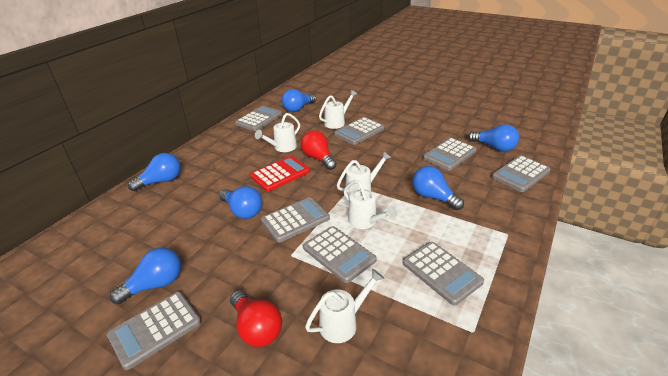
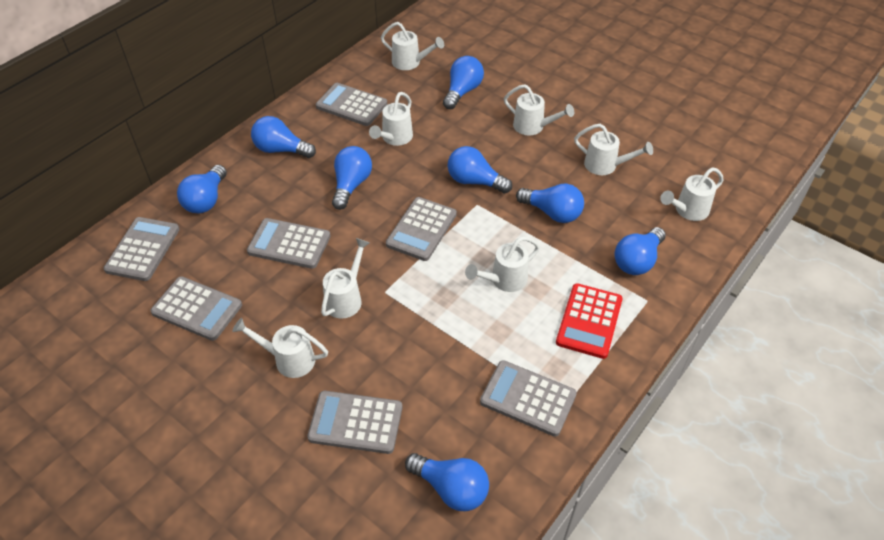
blue light bulb: [110,248,181,304] [128,153,181,191] [219,186,262,219] [282,89,316,112] [412,166,464,210] [468,124,519,152] = 6 -> [177,165,227,214] [251,116,316,158] [332,146,372,210] [405,453,489,511] [443,56,484,109] [448,146,512,193] [516,183,584,223] [615,227,666,275] = 8
grey calculator: [107,292,201,370] [235,106,282,131] [261,197,330,242] [303,226,377,283] [334,117,384,145] [403,242,484,305] [423,138,477,170] [492,155,551,192] = 8 -> [104,217,180,281] [150,276,242,341] [247,218,330,269] [307,391,402,454] [316,83,387,126] [386,197,457,261] [480,360,577,437] = 7
red light bulb: [230,290,282,347] [301,130,337,170] = 2 -> none = 0
white watering can: [255,113,300,152] [305,269,385,343] [319,90,358,129] [337,151,391,197] [344,180,397,229] = 5 -> [232,318,328,378] [321,238,370,318] [369,92,413,146] [381,22,444,70] [465,237,540,292] [504,84,574,135] [574,124,653,175] [660,167,724,221] = 8

